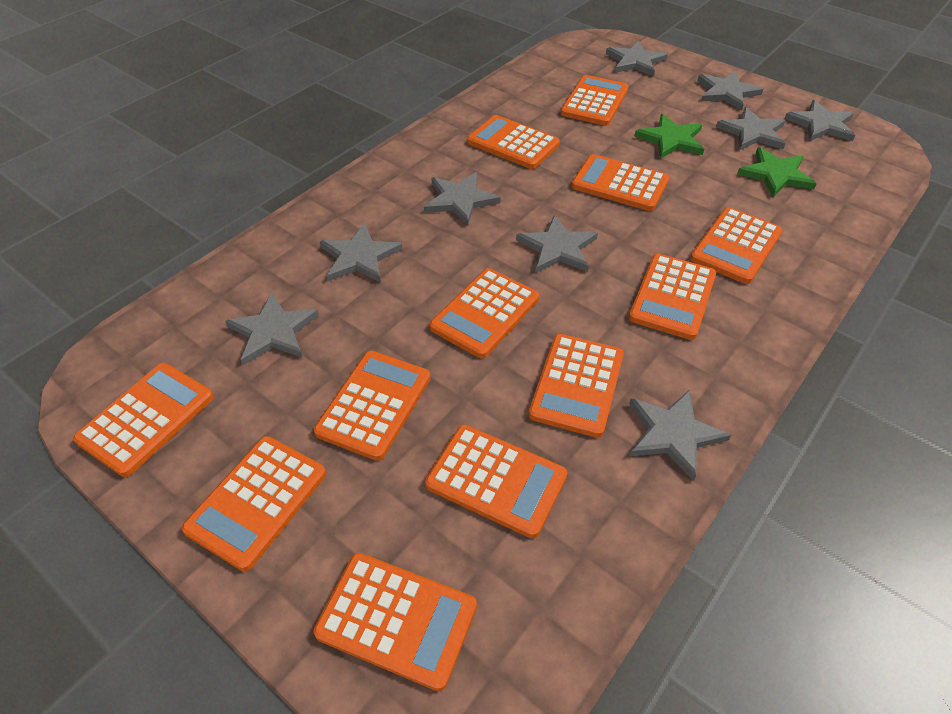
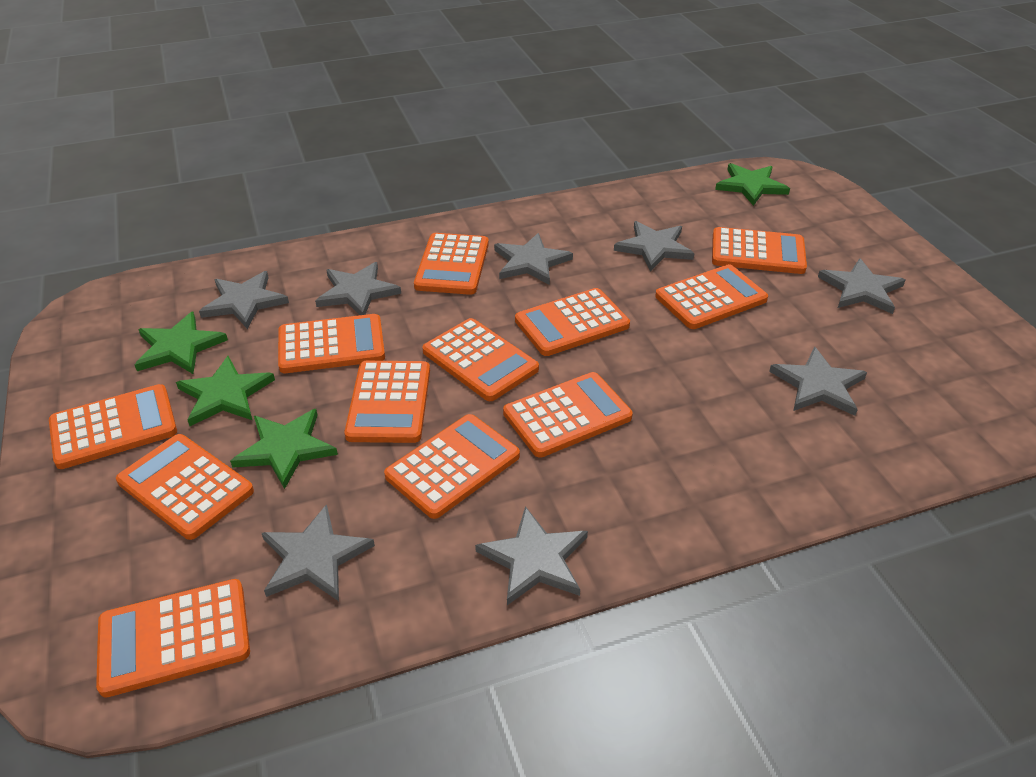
green star: [634,114,704,159] [737,147,817,197] = 2 -> [135,312,228,374] [176,356,275,426] [230,409,338,489] [715,163,790,206] = 4
grey star: [225,293,319,365] [320,223,402,283] [424,172,501,226] [516,215,598,273] [606,41,668,77] [629,390,731,481] [698,71,763,111] [716,107,786,150] [784,100,855,141] = 9 -> [199,271,289,329] [262,504,375,601] [315,262,401,315] [475,506,588,605] [494,233,573,285] [614,221,694,272] [769,347,867,416] [818,258,905,314] = 8

